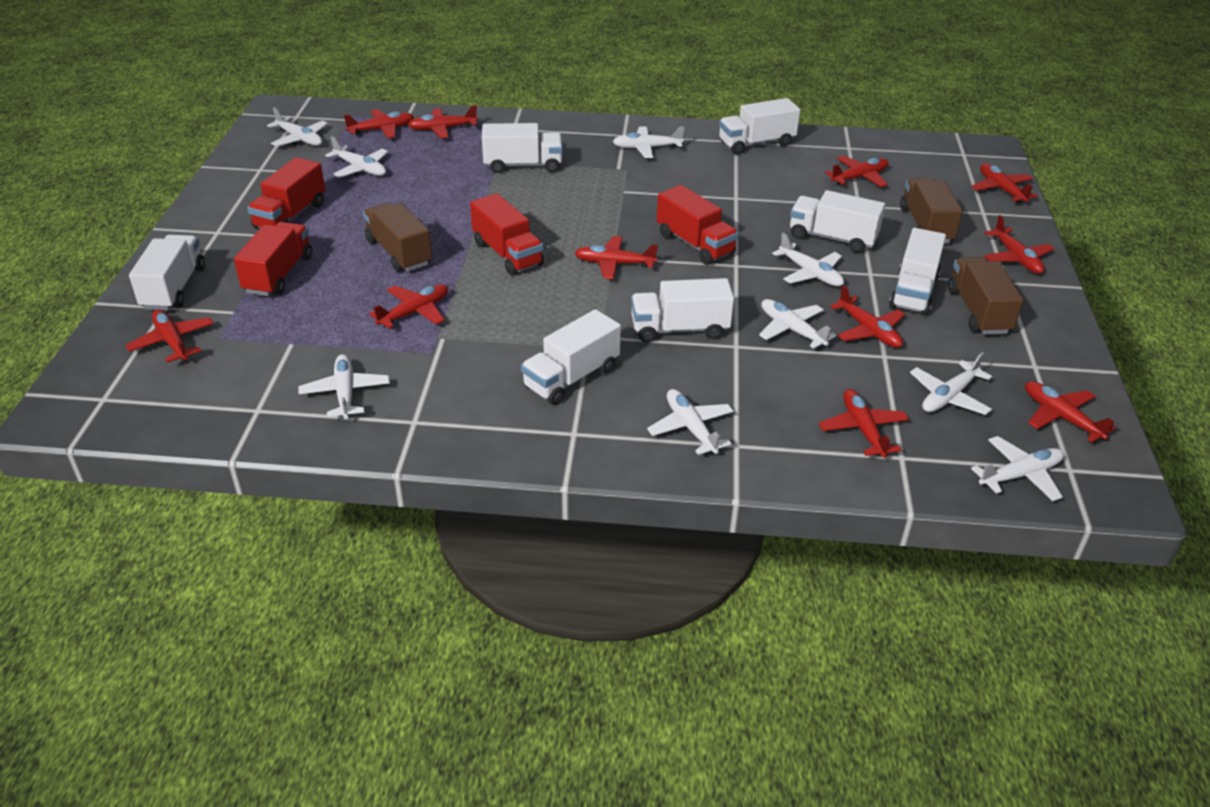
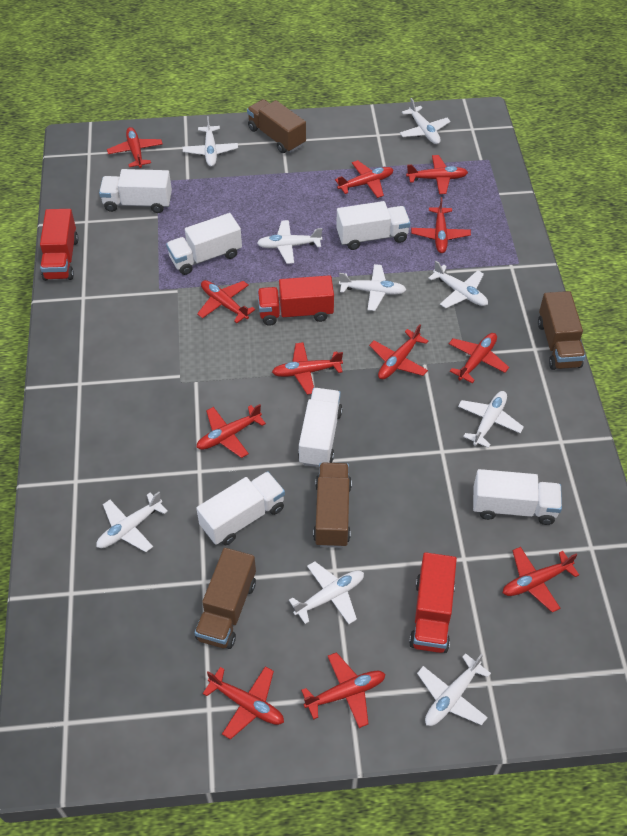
brown truck: [363,203,432,272] [900,178,963,243] [948,257,1023,335] = 3 -> [195,548,256,649] [247,99,306,153] [313,463,352,548] [538,291,585,370] = 4
red plane: [126,309,214,363] [344,109,414,138] [369,284,448,329] [408,105,478,138] [575,236,658,279] [819,389,909,458] [825,155,889,187] [830,285,905,348] [971,163,1038,203] [984,215,1054,274] [1025,381,1116,442] = 11 -> [107,127,163,168] [196,404,266,458] [197,280,255,323] [203,666,284,740] [272,342,343,395] [301,652,385,728] [335,160,393,198] [369,324,428,379] [406,155,468,194] [411,197,471,253] [449,333,509,383] [503,547,579,612] = 12
red truck: [234,222,312,296] [247,157,325,229] [470,193,544,275] [657,185,739,265] = 4 -> [40,209,79,281] [257,275,334,326] [409,552,457,653] = 3
white truck: [129,235,205,310] [482,123,563,173] [521,309,621,405] [631,278,734,342] [719,98,800,154] [790,190,885,253] [889,228,946,315] = 7 -> [99,169,172,213] [166,213,242,275] [196,471,285,545] [298,388,343,467] [336,201,410,250] [473,469,562,525] = 6

